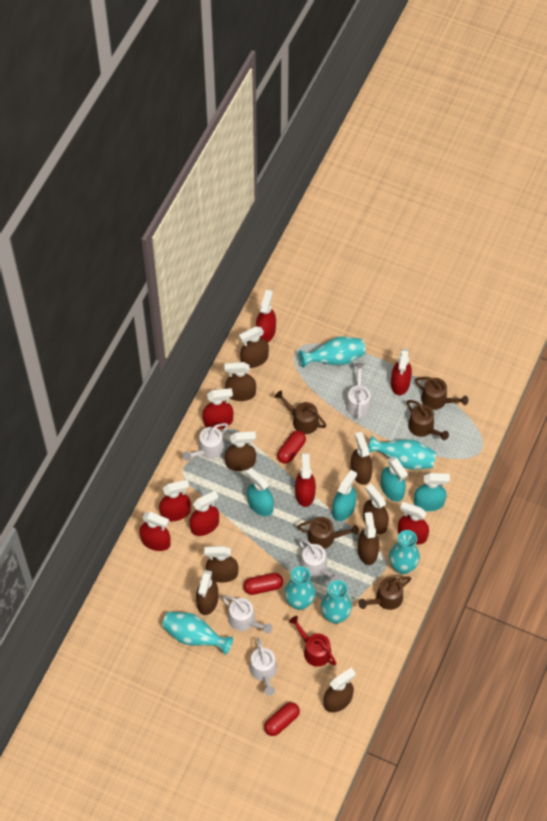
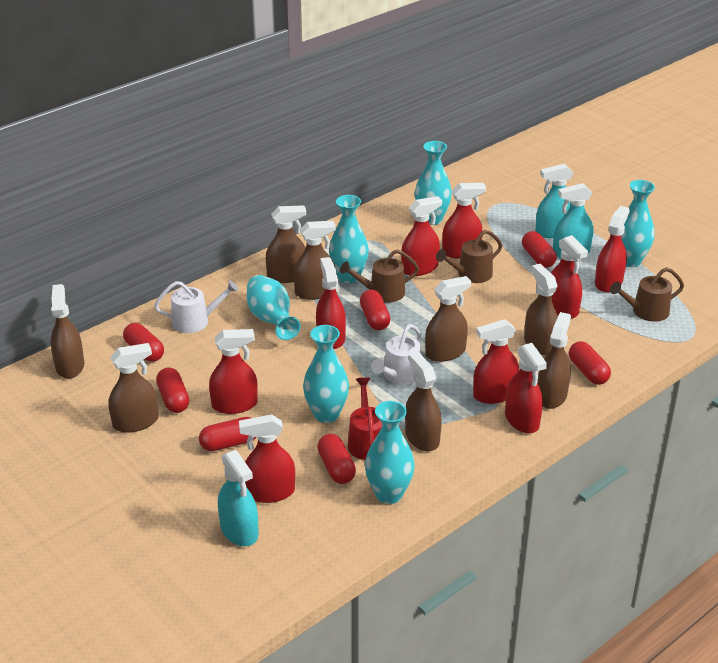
brown spray bottle: [196,570,218,615] [204,546,238,583] [224,362,256,401] [225,431,256,471] [239,326,269,368] [323,668,355,713] [350,432,373,485] [358,512,379,565] [363,484,389,534] = 9 -> [51,284,84,379] [108,343,159,433] [266,205,306,283] [293,221,335,300] [405,352,442,451] [425,276,471,362] [524,264,558,356] [538,312,571,409] = 8
brown watering can: [275,390,326,434] [297,517,359,549] [358,576,411,610] [406,400,449,440] [415,377,468,410] = 5 -> [340,249,419,303] [436,230,502,283] [610,267,684,322] = 3
red capsule: [243,573,283,595] [264,702,300,736] [277,431,306,464] = 3 -> [123,323,164,362] [156,367,189,413] [199,417,257,451] [317,434,356,484] [360,290,391,330] [522,231,557,268] [569,341,611,385] = 7
red spray bottle: [139,512,171,551] [159,480,191,521] [189,491,219,536] [202,388,233,429] [256,290,276,343] [295,454,316,507] [391,349,412,395] [398,502,429,544] = 8 -> [209,329,258,414] [239,414,295,503] [316,257,346,349] [401,196,442,276] [442,183,486,259] [473,319,519,404] [505,343,547,433] [551,235,588,318] [595,206,630,292] = 9
turquoise spray bottle: [246,468,274,516] [332,470,357,521] [381,456,408,502] [414,473,450,511] = 4 -> [218,450,259,546] [535,164,573,238] [553,183,594,258] = 3
white watering can: [183,423,228,461] [222,595,272,634] [249,638,277,696] [298,539,340,582] [346,363,371,420] = 5 -> [154,280,239,333] [371,324,421,385] = 2

